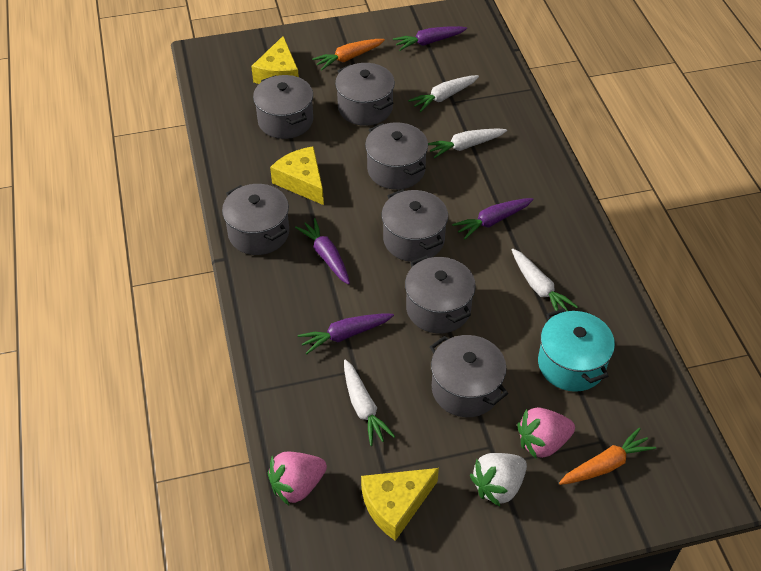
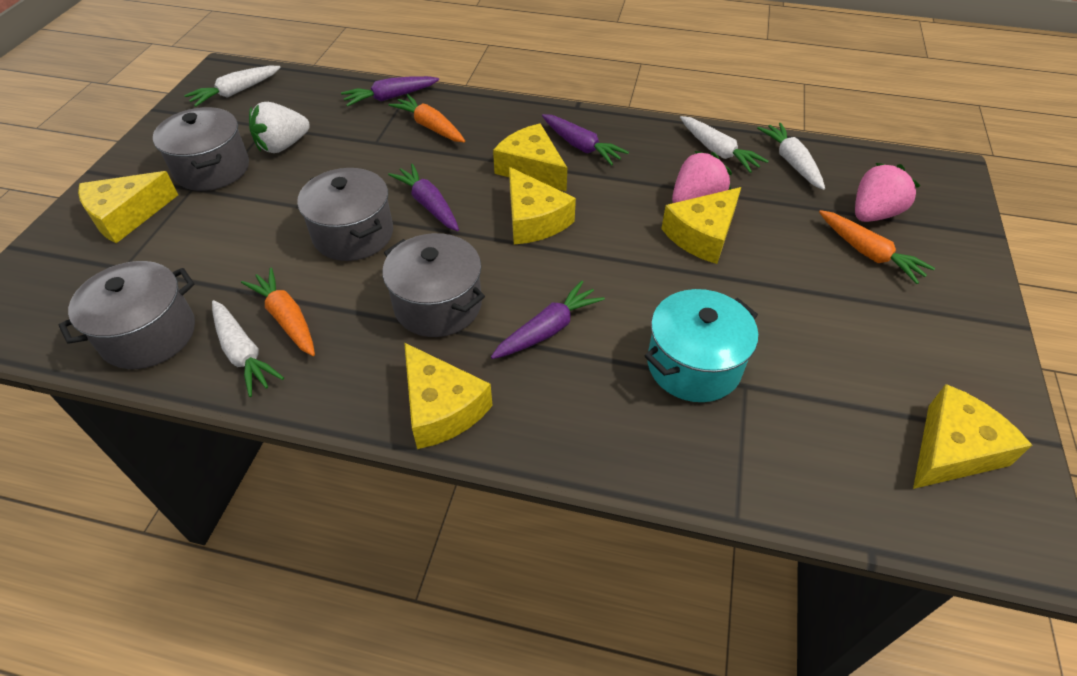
grey pot: [222,184,289,255] [253,75,313,139] [335,63,395,126] [365,122,428,190] [382,189,448,262] [405,255,476,333] [430,335,508,417] = 7 -> [59,261,195,369] [153,107,249,191] [297,168,393,261] [382,233,485,337] = 4
orange carrot: [312,39,385,70] [559,428,656,485] = 2 -> [241,268,315,356] [389,94,465,142] [819,210,935,284] = 3
yellow cheese: [251,36,299,84] [270,146,324,205] [361,468,439,541] = 3 -> [78,171,178,243] [404,342,493,449] [493,124,567,192] [509,167,576,244] [661,187,741,264] [913,384,1032,489] = 6

